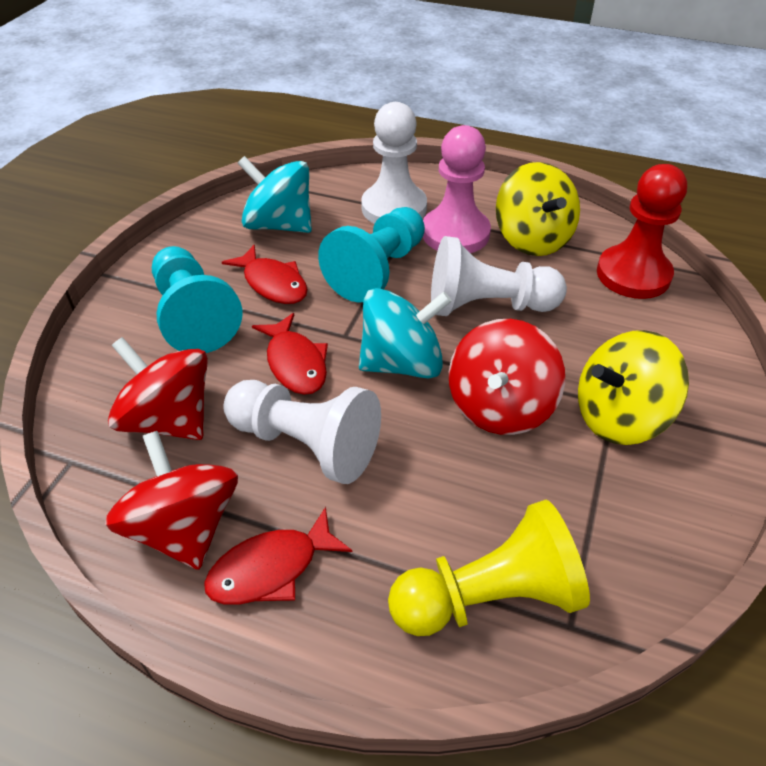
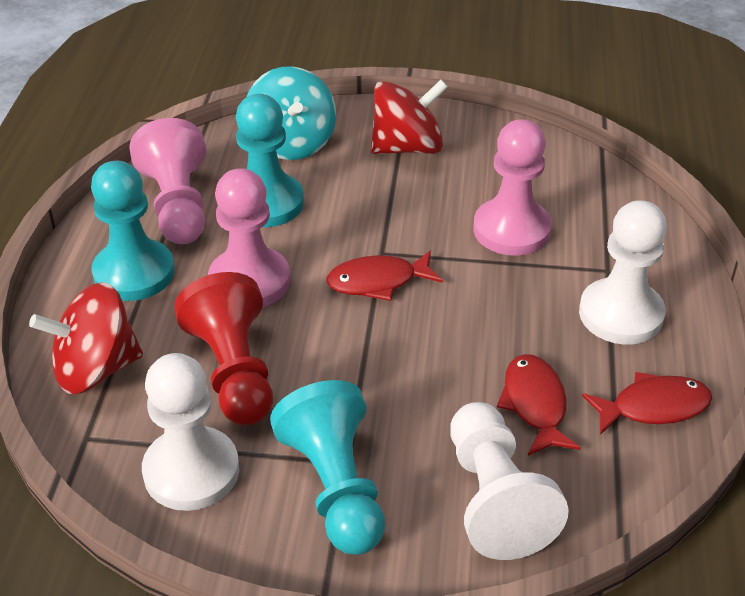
pink pawn: [423,125,491,253] = 1 -> [129,118,206,244] [208,168,290,307] [473,119,552,256] = 3
red spinning top: [105,431,238,570] [108,337,208,440] [449,319,565,435] = 3 -> [29,282,143,394] [371,80,448,154] = 2
turquoise pawn: [152,246,242,353] [318,207,425,303] = 2 -> [91,161,175,301] [236,94,304,227] [270,380,385,555] = 3
turquoise spinning top: [238,156,312,233] [359,288,452,378] = 2 -> [247,66,336,160] = 1
yellow pawn: [388,500,590,636] = 1 -> none = 0
yellow spinning top: [496,162,580,256] [578,330,689,445] = 2 -> none = 0

